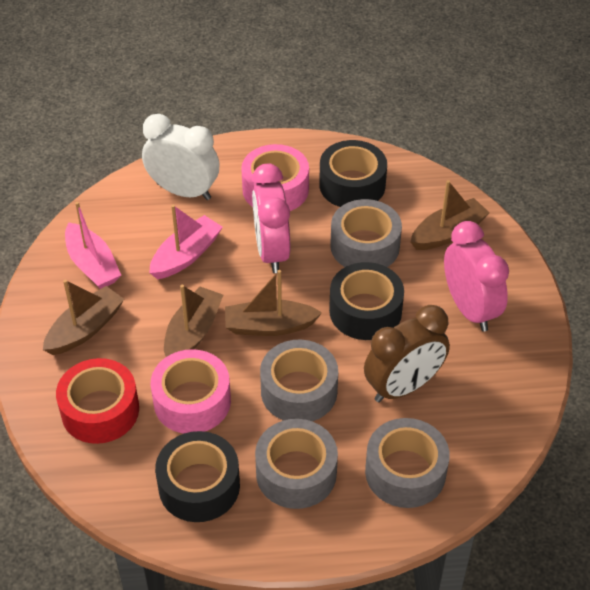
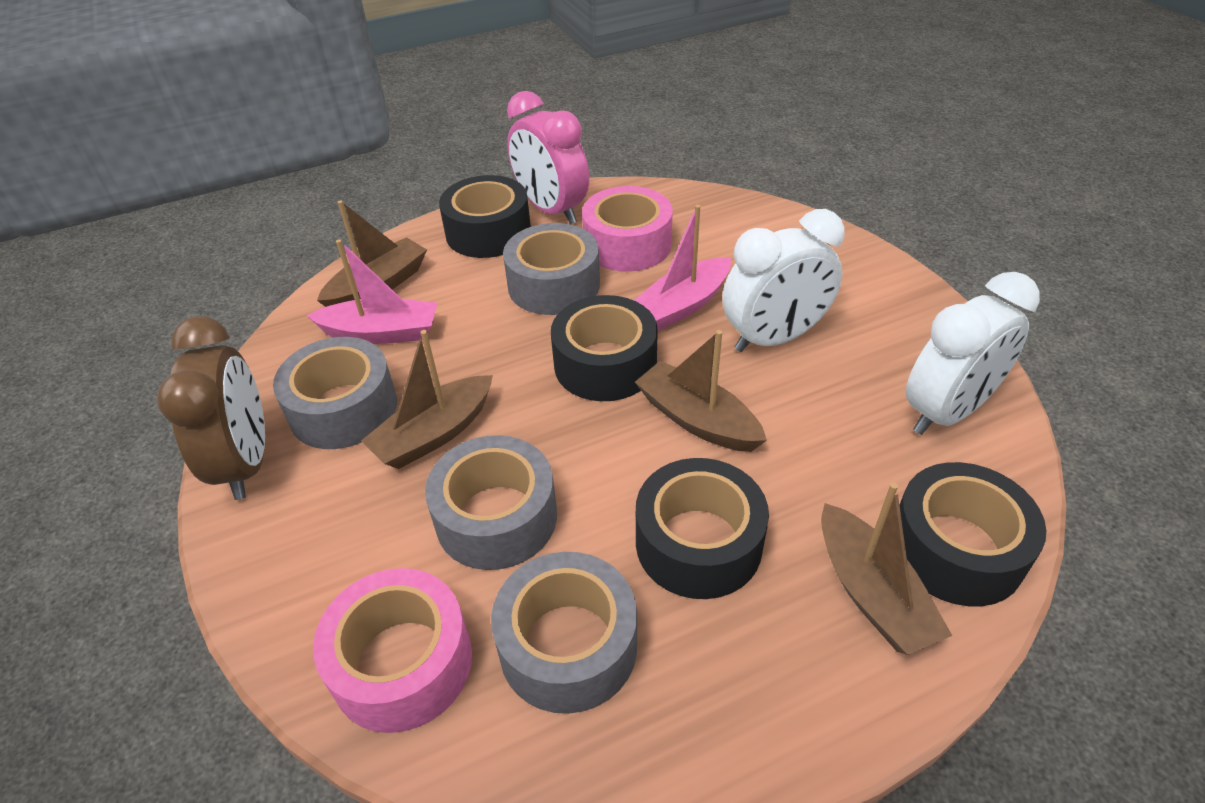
black tape: [155,431,240,522] [319,140,387,207] [329,262,404,340] = 3 -> [439,175,531,258] [551,295,658,401] [636,458,769,599] [899,462,1046,606] = 4
pink clock: [252,164,290,273] [444,221,509,332] = 2 -> [507,91,589,224] = 1
red tape: [56,358,139,444] = 1 -> none = 0
white clock: [142,114,220,200] = 1 -> [722,209,845,352] [906,272,1040,435] = 2

